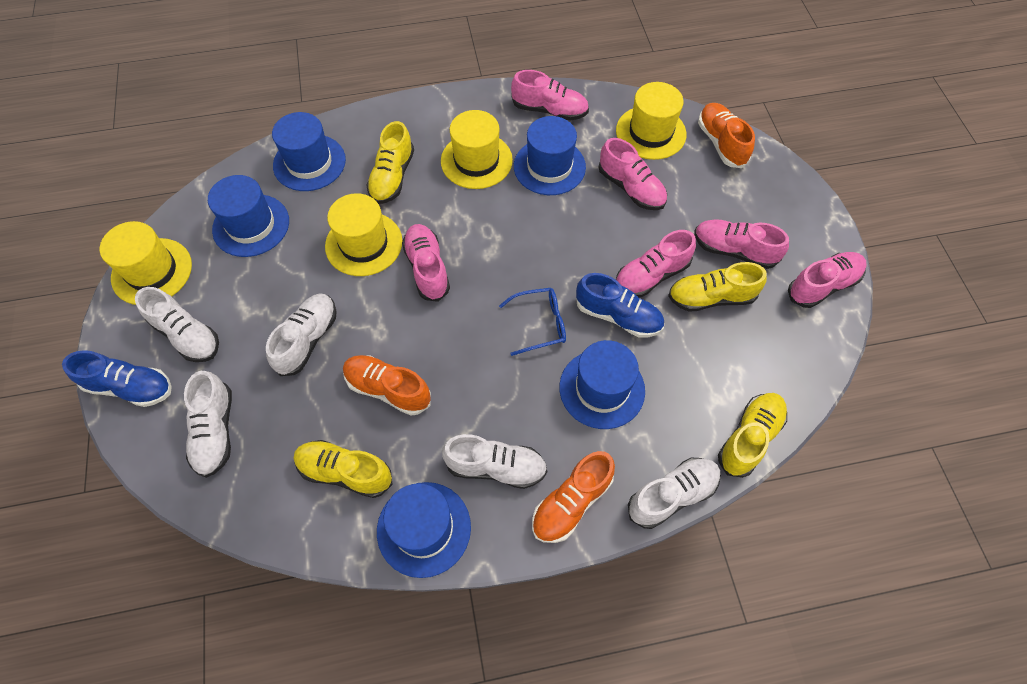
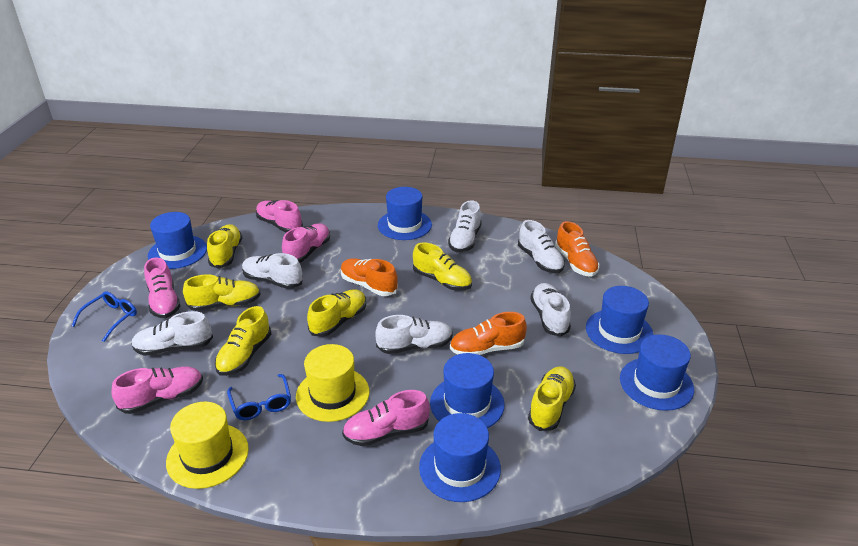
blue glasses: [499,288,566,356] = 1 -> [72,291,137,342] [227,374,291,420] = 2
blue hat: [208,175,289,257] [272,112,346,191] [377,482,471,578] [514,116,586,195] [559,340,645,429] = 5 -> [148,212,207,269] [378,187,432,240] [419,413,501,502] [430,353,505,428] [586,286,654,354] [620,334,694,411] = 6
blue shoe: [62,350,172,407] [576,273,664,338] = 2 -> none = 0
pink shoe: [402,224,450,302] [511,70,589,120] [598,138,667,210] [616,230,696,298] [694,219,789,269] [788,252,867,308] = 6 -> [112,366,203,414] [144,257,180,318] [256,200,303,233] [282,223,330,263] [342,390,430,446] = 5
white shoe: [135,287,219,362] [184,371,232,478] [266,294,336,376] [442,434,547,489] [628,458,721,529] = 5 -> [131,311,213,356] [242,253,303,289] [375,315,453,354] [448,200,482,252] [518,220,565,273] [530,283,571,337] = 6
yellow hat: [100,221,192,305] [325,193,402,276] [441,110,513,189] [616,82,686,160] = 4 -> [166,402,249,489] [296,344,369,422] = 2
yellow shoe: [294,440,393,498] [367,121,414,204] [668,262,767,312] [718,393,787,478] = 4 -> [183,274,261,311] [207,224,243,269] [215,306,271,376] [307,289,366,337] [413,243,472,291] [528,366,576,431] = 6

